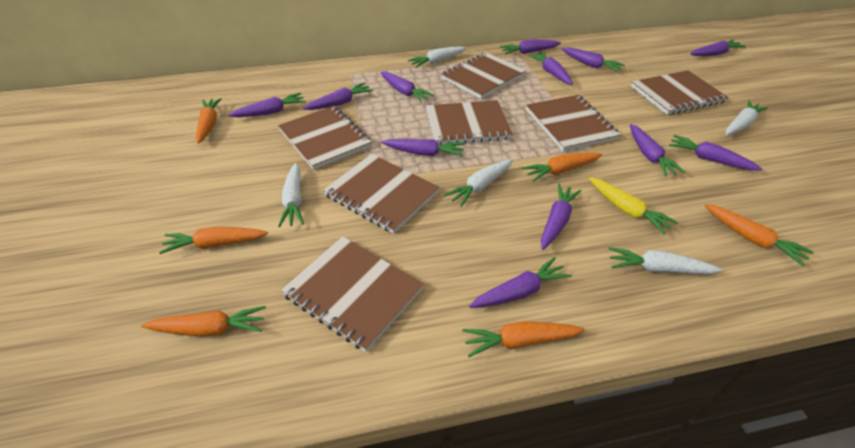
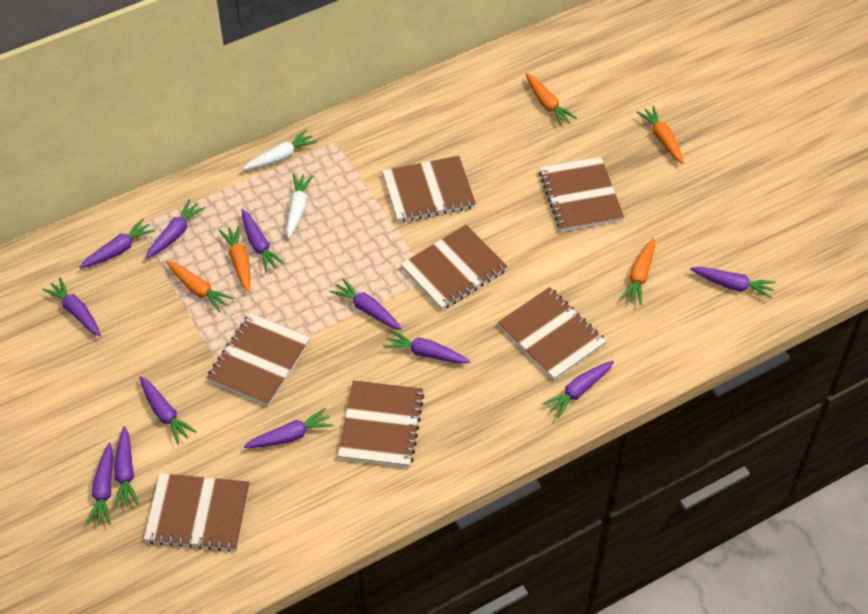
orange carrot: [141,306,266,337] [159,227,268,254] [196,98,222,144] [462,321,585,357] [522,153,602,182] [704,204,814,267] = 6 -> [166,261,234,312] [219,225,250,292] [525,73,577,126] [620,238,655,305] [636,106,684,164] = 5
white carrot: [278,163,304,227] [408,46,467,68] [444,159,513,207] [608,247,723,274] [726,100,768,135] = 5 -> [243,129,317,170] [286,174,313,239] = 2
yellow carrot: [589,177,678,235] = 1 -> none = 0

